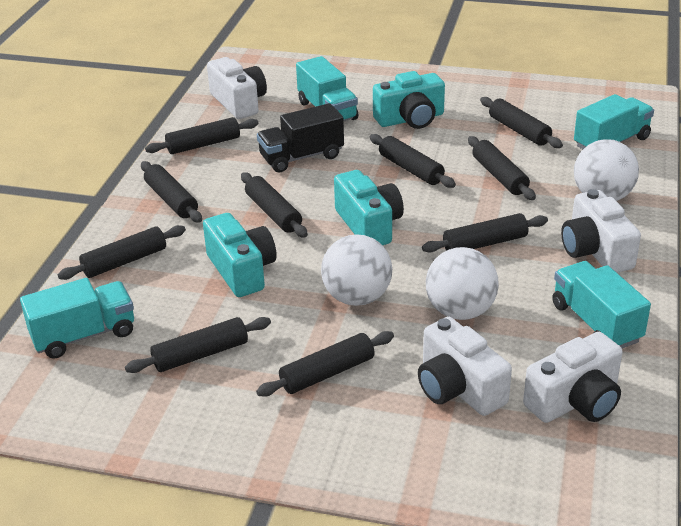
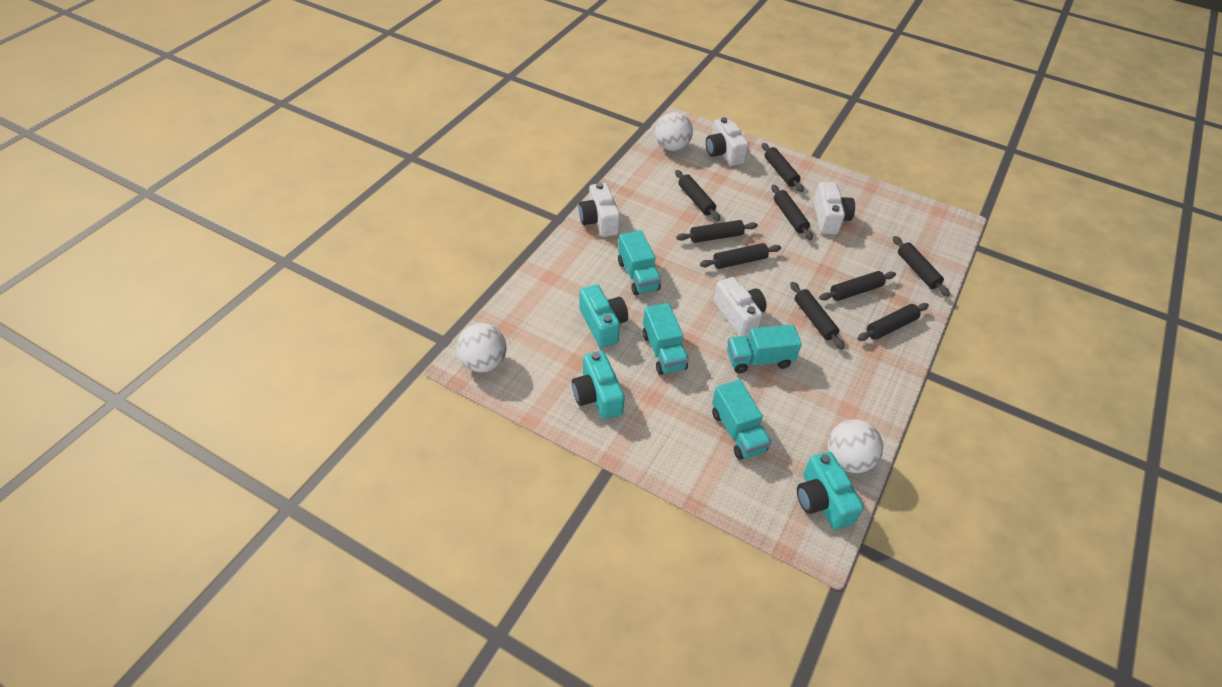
black rolling pin: [58,225,186,280] [125,317,271,373] [141,161,202,223] [145,117,259,154] [241,172,308,238] [256,331,394,396] [370,134,456,188] [422,213,548,253] [468,136,536,200] [480,97,563,148] = 10 -> [675,170,720,221] [676,220,758,243] [700,243,781,269] [762,143,804,192] [771,185,813,240] [790,282,844,349] [819,271,896,301] [857,303,929,341] [893,236,950,297] = 9
black truck: [257,103,344,172] = 1 -> none = 0

